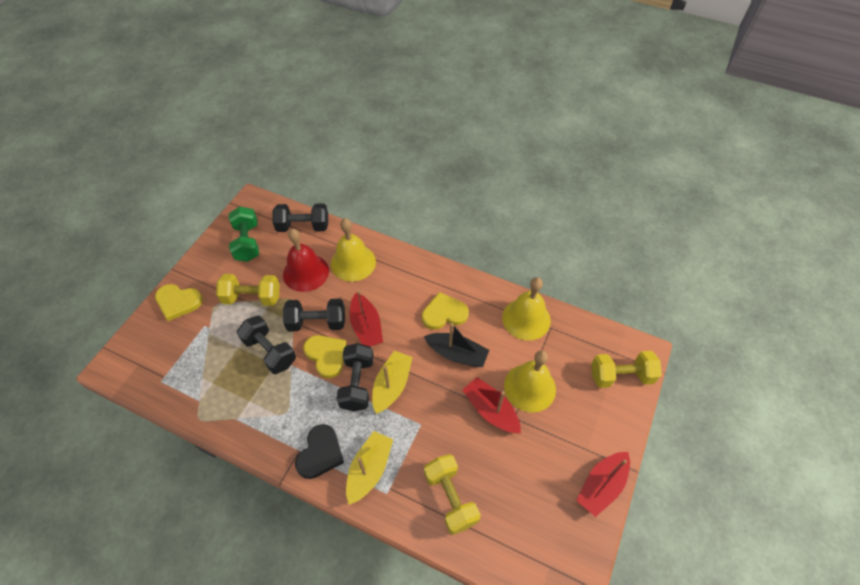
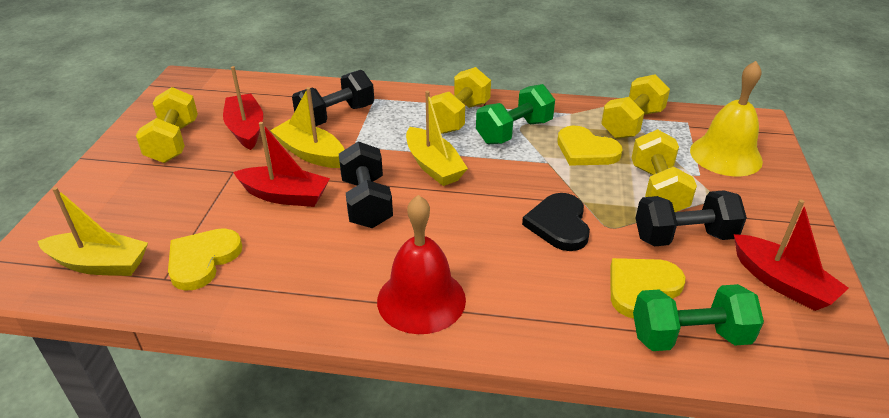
black boat: [424,323,489,367] = 1 -> none = 0
black dumbbell: [237,316,296,374] [272,204,328,232] [283,298,345,332] [336,343,374,411] = 4 -> [292,70,374,126] [339,141,393,228] [636,190,747,246] = 3
green dumbbell: [229,207,259,262] = 1 -> [476,84,555,144] [633,284,764,351] = 2
yellow bell: [331,218,376,282] [502,277,551,340] [504,350,556,413] = 3 -> [690,61,763,176] = 1
yellow boat: [346,431,393,505] [372,351,413,414] = 2 -> [38,187,148,276] [270,87,344,168] [406,91,468,186] = 3
yellow dumbbell: [216,274,280,306] [424,454,481,535] [591,351,662,388] = 3 -> [136,87,198,163] [431,67,491,134] [601,74,670,139] [632,129,697,212] = 4

